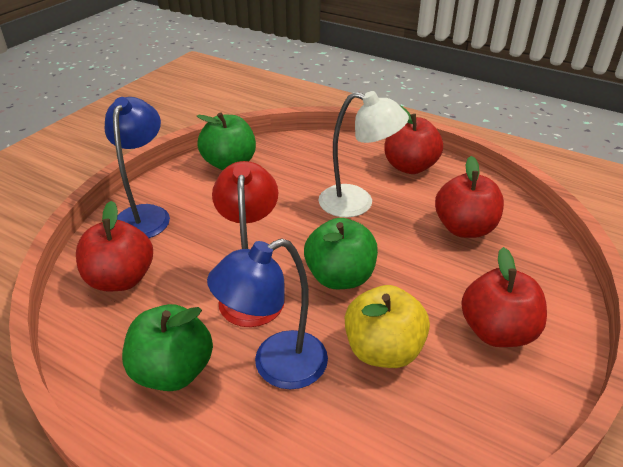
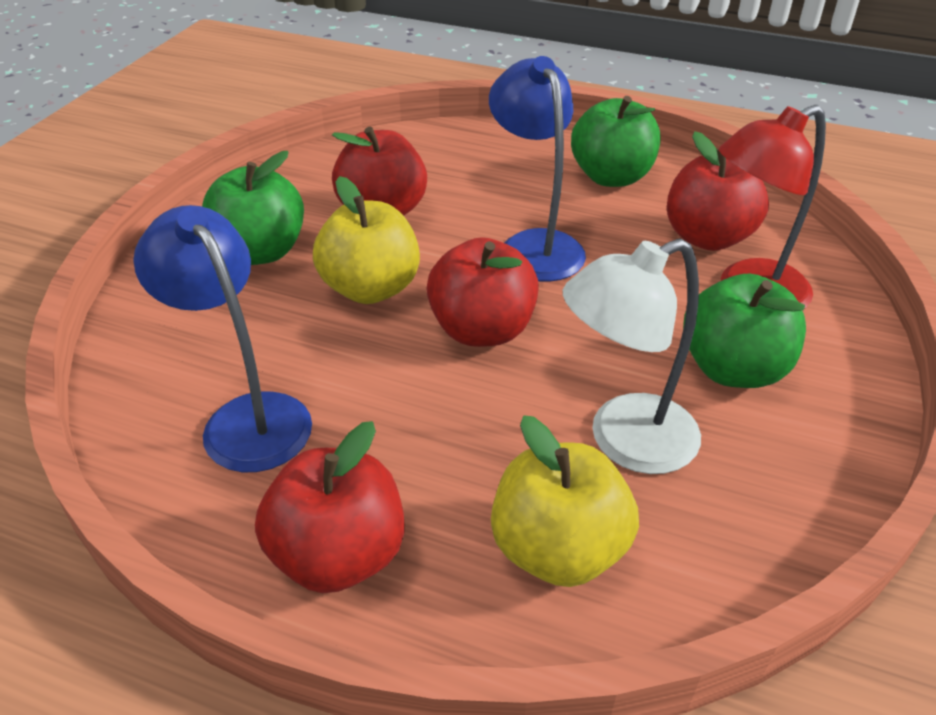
yellow apple: [345,285,430,368] = 1 -> [313,176,420,304] [491,415,639,587] = 2

